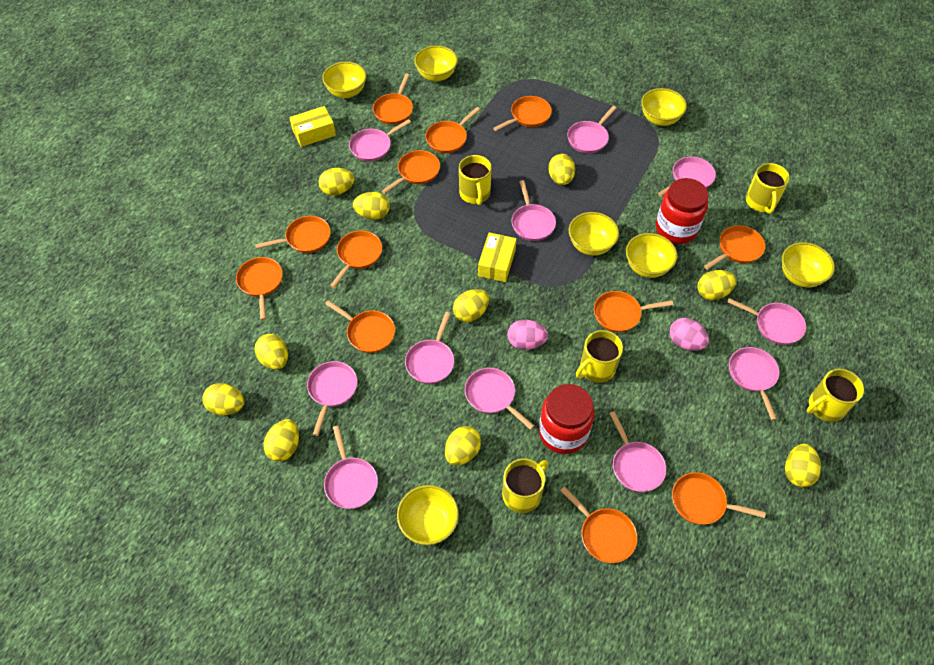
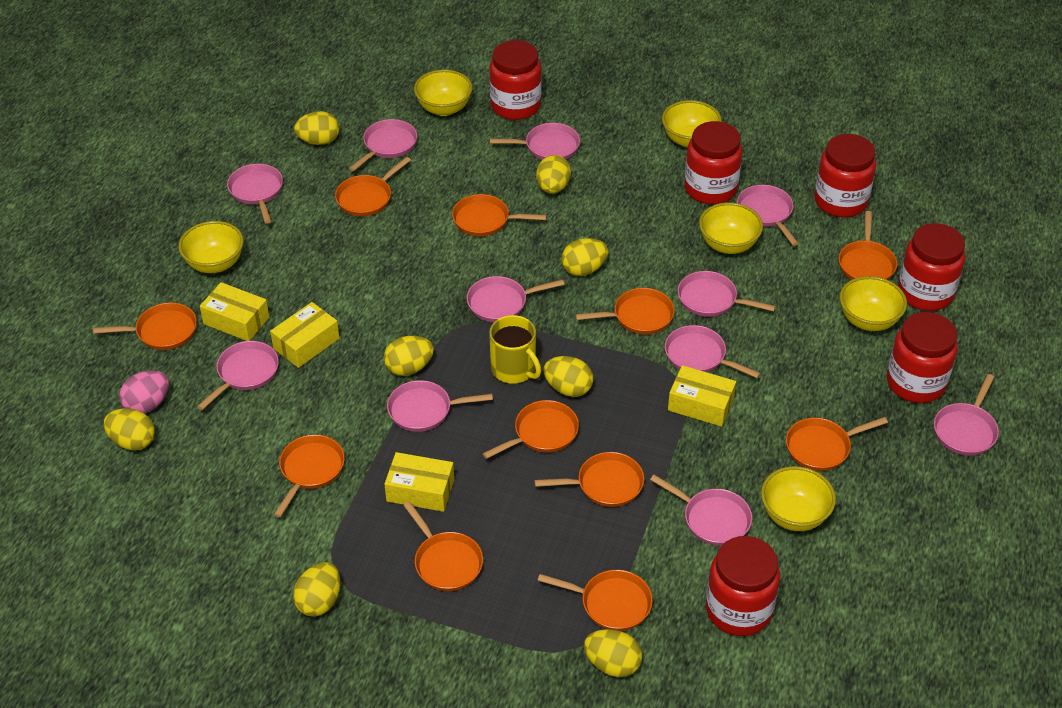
orange pan: [236,257,283,320] [255,216,331,253] [325,300,395,353] [330,231,382,288] [373,73,413,125] [382,150,440,194] [426,107,480,153] [493,96,552,131] [560,486,637,563] [594,291,673,332] [672,472,766,525] [704,225,765,270] = 12 -> [93,303,197,350] [274,435,345,517] [335,157,411,216] [404,502,483,591] [452,194,547,236] [483,400,579,459] [534,452,644,507] [538,570,653,631] [575,288,675,334] [786,417,888,471] [839,211,897,280] = 11
pink egg: [507,320,548,350] [669,318,709,351] = 2 -> [119,370,169,414] = 1
red jar: [539,384,595,454] [656,178,708,244] = 2 -> [489,40,542,120] [684,121,742,204] [706,536,780,636] [815,134,876,217] [887,312,958,403] [898,223,965,311] = 6
yellow bowl: [322,62,367,98] [397,485,459,545] [414,45,458,82] [569,212,619,256] [626,233,677,278] [641,88,687,126] [782,242,835,288] = 7 -> [179,221,244,273] [414,69,472,116] [662,100,722,148] [699,202,763,254] [761,466,836,531] [840,276,907,331] = 6
yellow box: [289,106,336,147] [478,232,516,282] = 2 -> [200,282,269,341] [270,302,339,368] [384,452,454,512] [668,365,736,427] = 4
yellow egg: [202,383,244,415] [255,334,288,370] [263,419,299,461] [319,168,355,196] [353,192,390,220] [445,426,481,466] [453,289,489,322] [548,154,575,185] [698,270,736,300] [785,444,821,488] = 10 -> [104,409,155,451] [293,562,341,617] [294,111,339,145] [384,336,434,376] [536,155,571,194] [543,356,593,397] [562,238,608,276] [584,629,642,677] = 8
yellow mug: [459,155,492,205] [502,458,548,513] [576,330,623,383] [746,163,790,214] [807,369,864,422] = 5 -> [489,315,541,384] = 1

